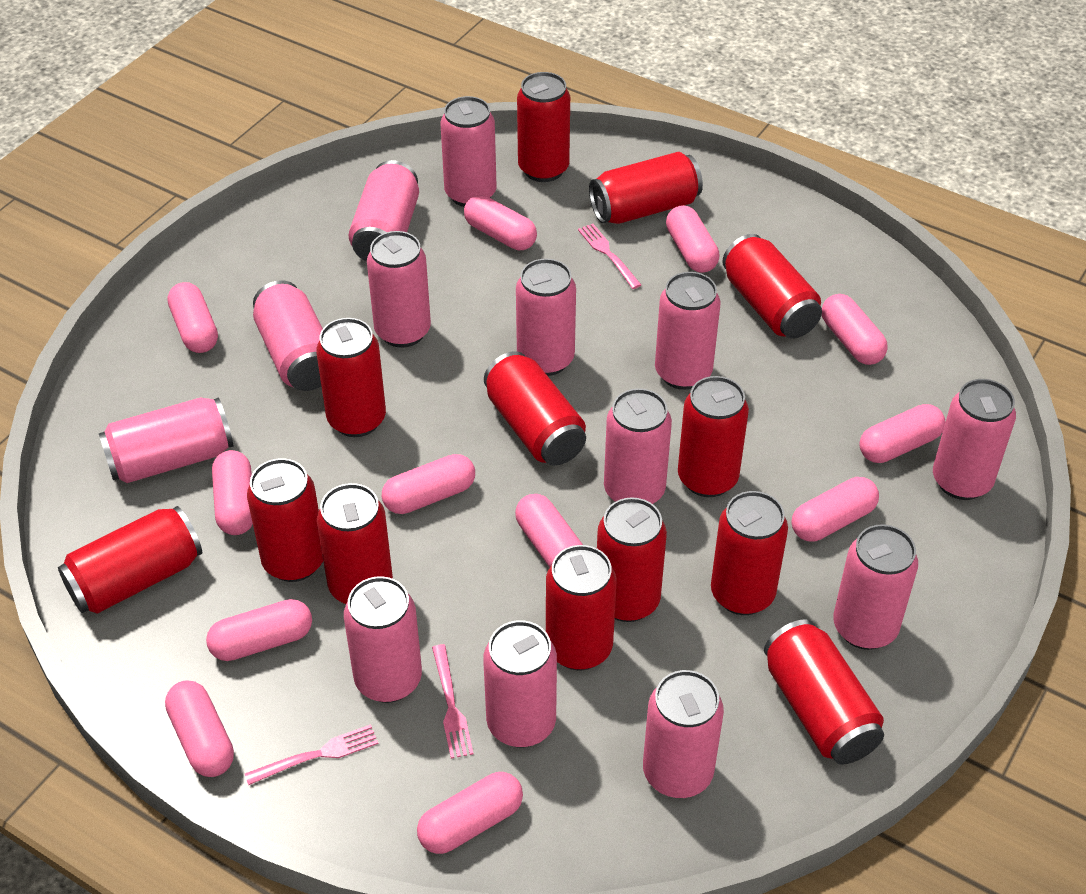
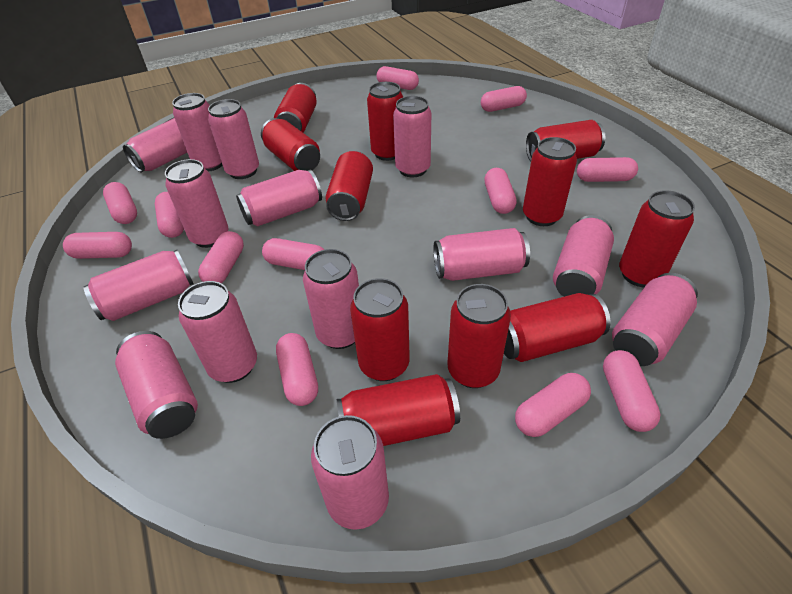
pink can: [99,397,233,483] [253,280,323,391] [344,576,422,703] [348,160,419,261] [367,231,431,348] [441,96,497,207] [483,620,557,748] [516,259,576,376] [604,388,672,504] [643,670,724,798] [655,272,721,390] [833,524,918,650] [933,379,1016,500] = 13 -> [83,250,193,321] [115,331,198,439] [123,118,187,173] [165,159,228,248] [172,93,222,172] [178,281,257,383] [208,99,259,179] [236,170,322,226] [303,249,359,349] [311,415,389,530] [393,96,431,177] [434,228,530,281] [553,215,614,297] [612,273,698,366] = 14
pink fork: [245,724,378,785] [432,644,473,759] [578,224,641,289] = 3 -> none = 0
red can: [58,506,202,614] [247,458,323,582] [316,318,386,437] [317,483,393,604] [484,351,586,466] [517,72,570,182] [546,545,617,670] [589,152,703,224] [597,497,667,622] [678,376,749,497] [711,491,788,615] [722,234,822,339] [764,619,884,765] = 13 -> [261,118,320,171] [274,83,317,132] [325,151,373,221] [337,374,460,446] [350,278,410,381] [367,82,403,161] [448,284,511,388] [504,293,610,362] [523,137,577,226] [526,120,605,162] [619,190,695,287] = 11

